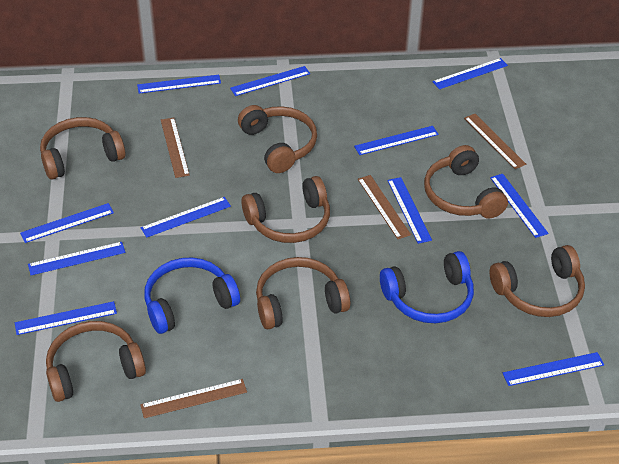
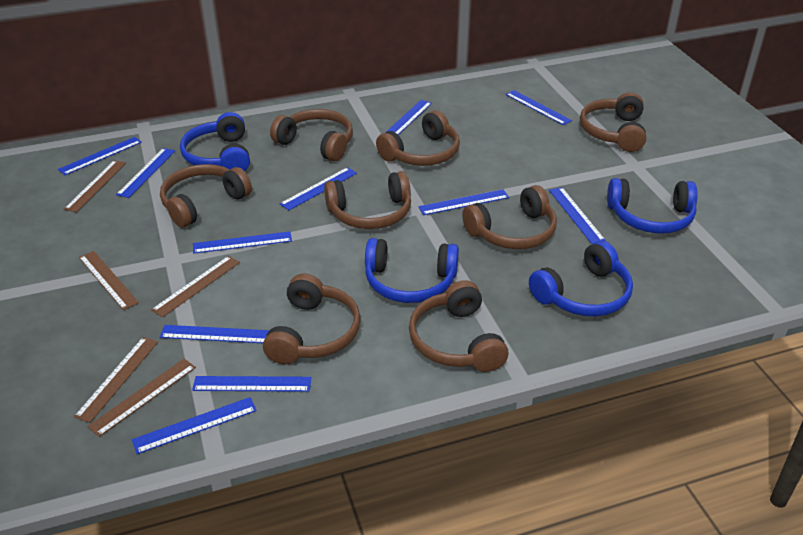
blue headphones: [144,257,240,334] [380,251,474,323] = 2 -> [180,112,250,171] [365,238,459,303] [529,241,633,317] [607,178,698,234] = 4
brown headphones: [40,117,125,179] [46,321,146,402] [238,105,317,173] [241,176,330,243] [256,257,350,329] [424,145,508,219] [490,245,585,317] = 7 -> [160,164,252,228] [263,273,361,364] [270,109,353,161] [324,171,411,229] [376,110,460,166] [409,280,508,372] [462,185,557,249] [580,92,646,152] = 8
brown ruler: [140,379,247,418] [161,118,190,178] [358,175,411,239] [464,114,526,169] = 4 -> [64,160,126,212] [74,337,158,423] [79,251,139,310] [87,359,196,437] [151,256,240,317] = 5

